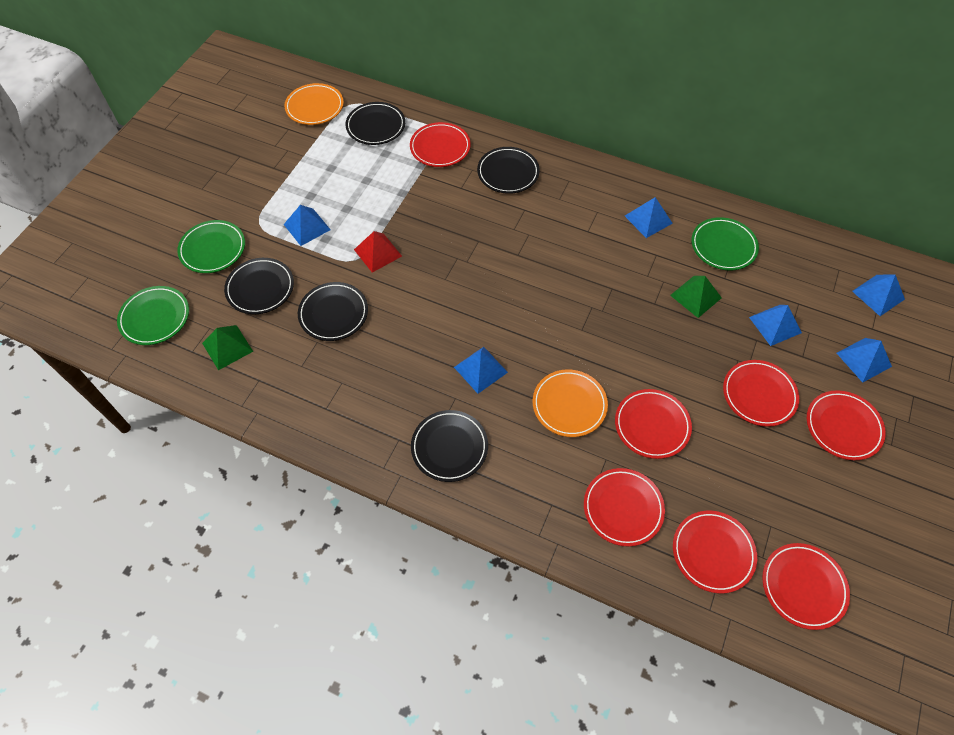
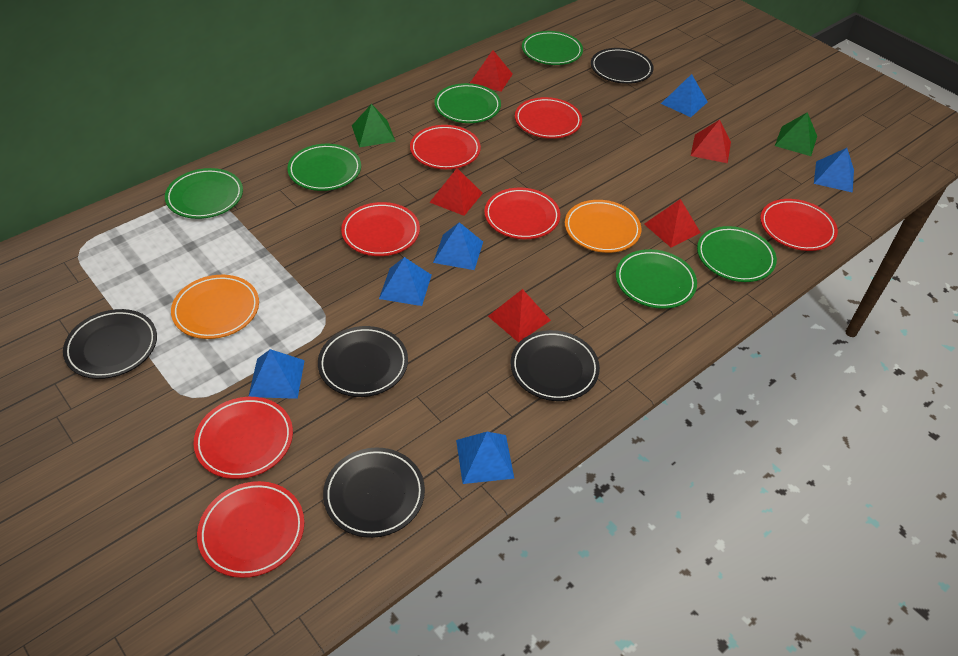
green plate: [117,286,189,345] [177,220,245,273] [692,217,759,271] = 3 -> [165,168,243,219] [287,144,361,191] [434,83,501,123] [522,31,583,65] [616,249,697,309] [697,226,777,282] = 6
red pyramid: [354,231,402,273] = 1 -> [430,168,483,216] [470,50,513,91] [488,289,551,343] [644,199,701,247] [691,120,731,163] = 5

